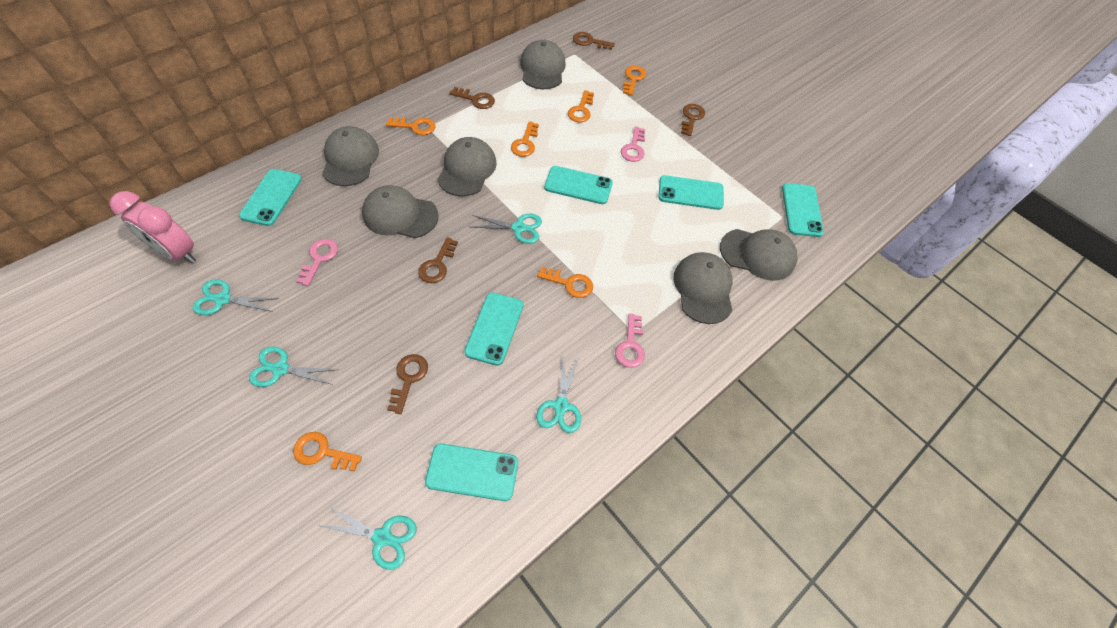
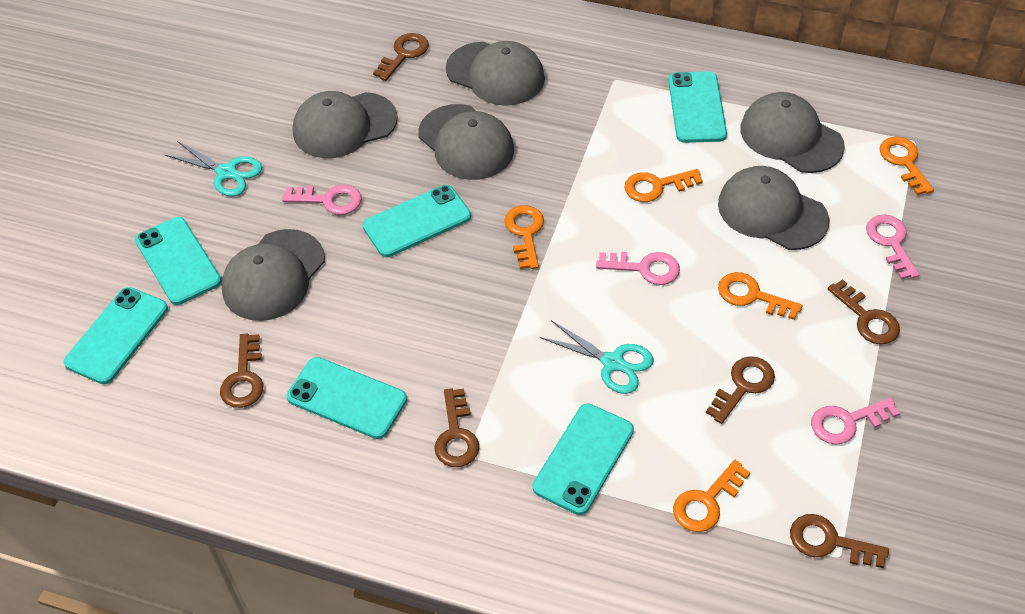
brown key: [387,354,428,414] [418,237,458,283] [450,87,495,109] [573,32,615,50] [681,104,705,136] = 5 -> [220,334,263,408] [373,33,429,81] [434,388,480,467] [706,356,775,424] [790,514,889,568] [828,279,900,345] = 6
orange key: [293,432,362,472] [386,117,435,135] [511,121,539,157] [537,266,593,298] [568,90,594,123] [623,66,646,96] = 6 -> [504,205,544,269] [625,169,703,202] [673,460,751,532] [718,272,802,320] [880,137,934,195] = 5
pink clock: [110,191,196,263] = 1 -> none = 0
pink key: [296,239,338,286] [615,314,645,368] [621,127,645,162] = 3 -> [282,185,362,215] [596,252,680,285] [811,397,900,445] [866,215,919,279] = 4
turquoise scissors: [193,279,279,315] [249,346,338,387] [318,507,416,570] [472,214,542,244] [536,356,581,433] = 5 -> [165,141,262,197] [539,320,654,394] = 2

